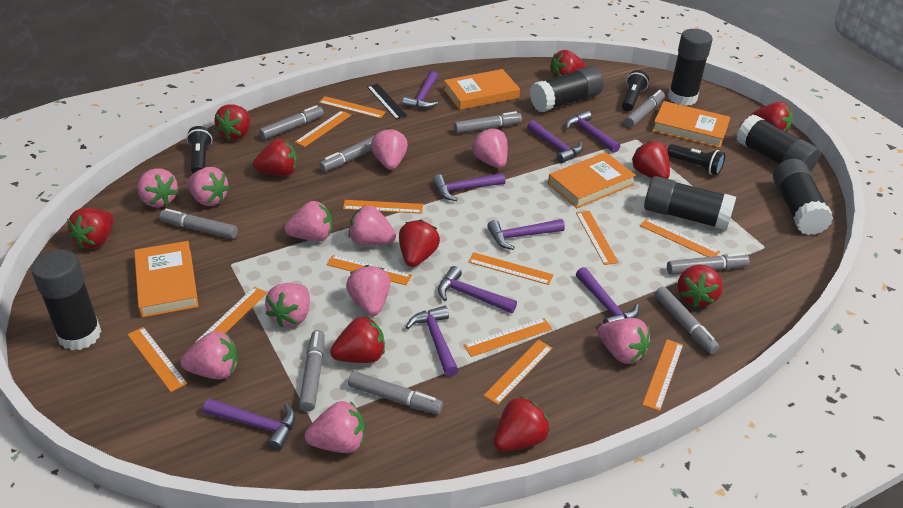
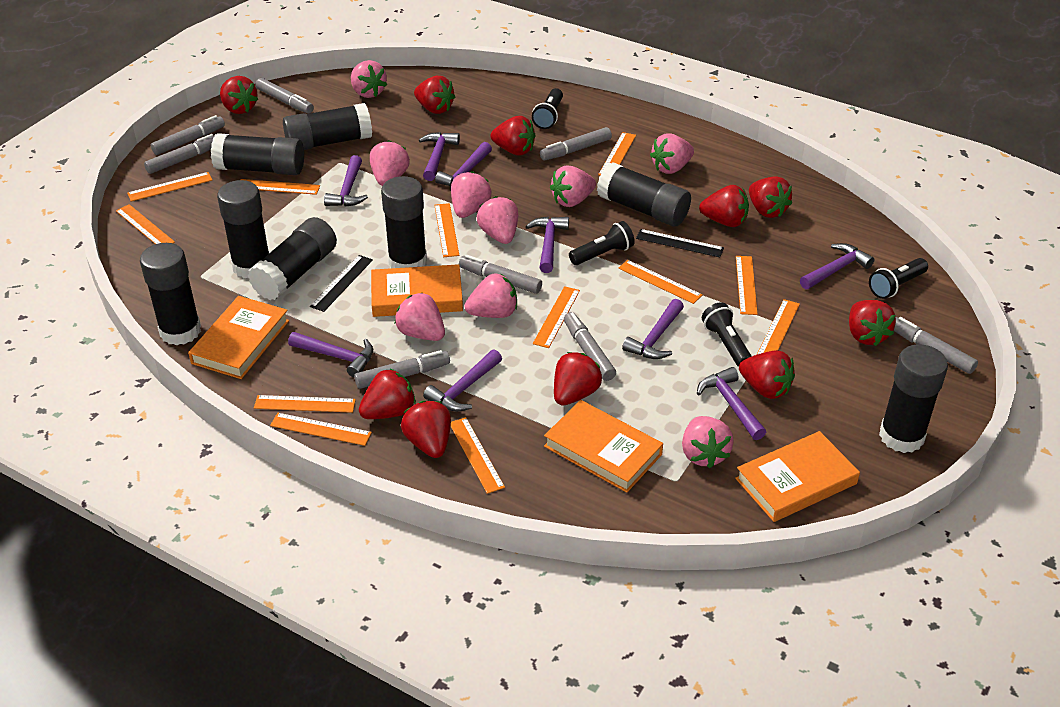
black flashlight: [186,126,213,174] [622,70,649,111] [667,144,725,175] = 3 -> [532,88,563,129] [569,221,635,265] [702,302,752,367] [869,258,928,299] = 4
black glue stick: [31,249,101,350] [530,66,604,112] [644,176,736,230] [668,29,713,106] [736,115,821,172] [773,159,833,235] = 6 -> [140,243,201,346] [211,133,304,175] [217,180,269,279] [247,217,337,300] [283,103,372,150] [381,176,427,268] [597,162,691,226] [879,344,948,453] = 8
black ruler: [367,84,408,120] = 1 -> [310,255,373,312] [636,229,724,257] = 2
grey marker: [160,209,238,239] [259,105,324,140] [299,330,325,412] [319,135,375,172] [348,371,443,414] [454,111,522,133] [625,90,665,127] [654,287,720,354] [667,253,750,275] = 9 -> [144,134,215,174] [151,115,225,155] [255,78,314,114] [354,350,450,389] [459,255,542,294] [540,127,612,161] [564,312,616,381] [893,317,978,374] = 8
pink strawberry: [137,168,178,207] [181,331,238,379] [187,167,230,206] [265,283,310,327] [285,201,332,241] [305,401,365,453] [346,265,391,316] [349,206,396,245] [371,128,408,170] [472,128,508,168] [598,318,650,364] = 11 -> [351,60,387,98] [370,140,410,186] [395,293,445,341] [451,171,491,218] [465,273,517,318] [477,196,518,244] [550,166,596,207] [650,134,694,174] [682,416,734,468] = 9

